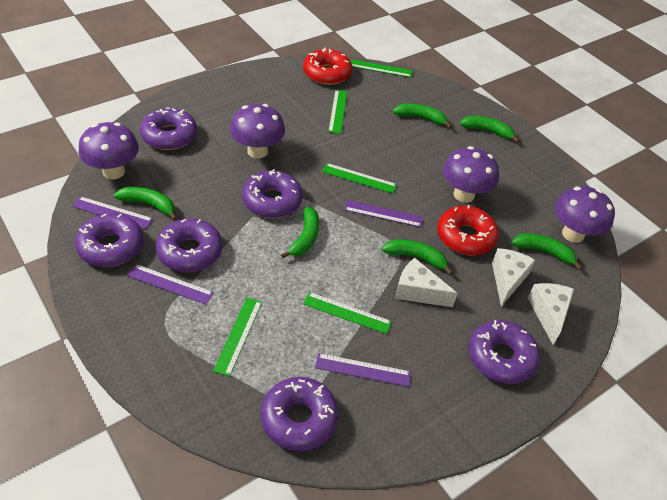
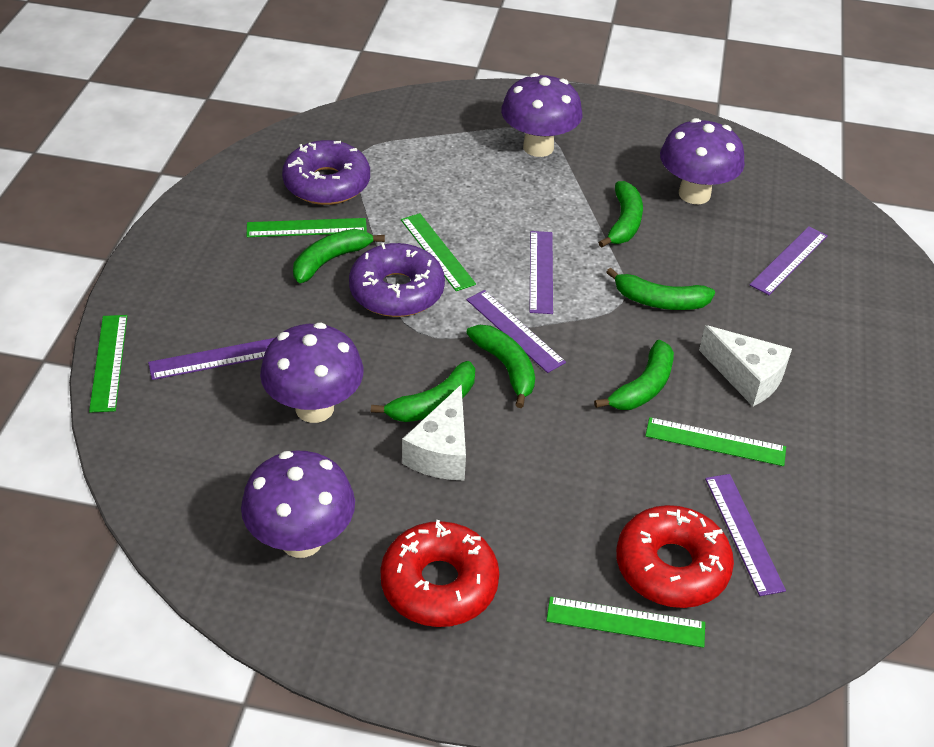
purple donut: [75,213,143,267] [140,108,197,150] [156,218,222,272] [242,169,303,218] [261,377,339,451] [469,320,540,384] = 6 -> [282,140,370,205] [349,243,445,317] = 2
purple ruler: [72,196,153,229] [127,264,214,305] [315,353,411,387] [344,200,423,227] = 4 -> [148,338,274,380] [466,290,566,373] [529,231,553,314] [705,474,786,596] [750,226,828,295] = 5
white cheese: [395,258,458,307] [492,248,536,307] [528,283,574,344] = 3 -> [402,385,466,480] [699,325,792,406] = 2

